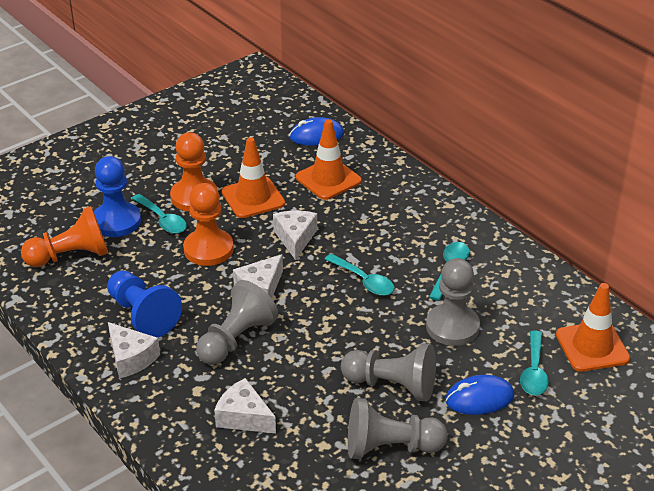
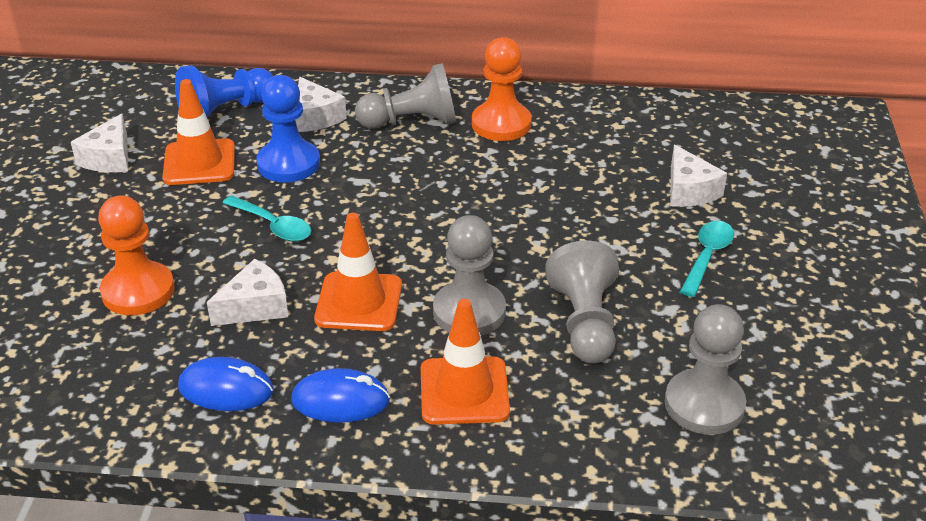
orange pawn: [21,206,108,267] [170,132,218,212] [183,183,234,266] = 3 -> [98,195,175,315] [472,37,532,141] = 2
turquoise spoon: [132,194,187,234] [325,254,395,296] [429,242,470,301] [520,330,549,395] = 4 -> [223,196,311,242] [680,221,734,297] = 2

